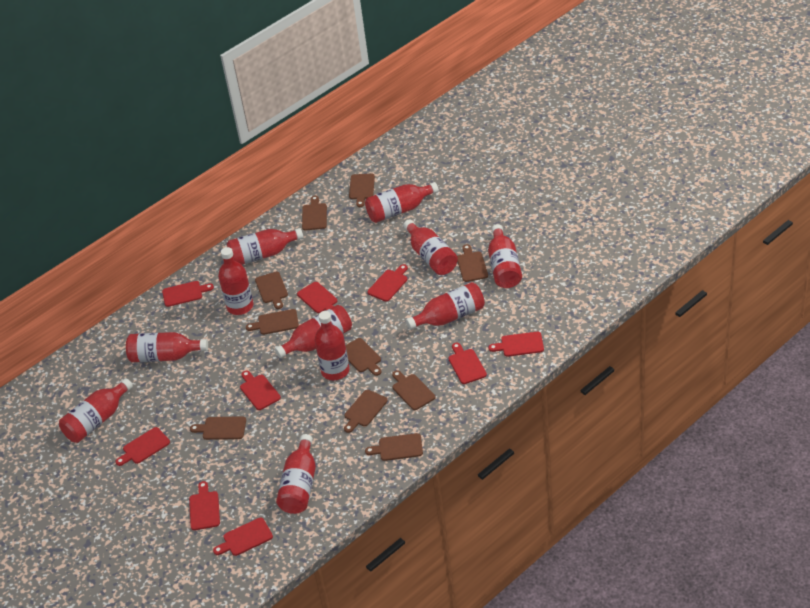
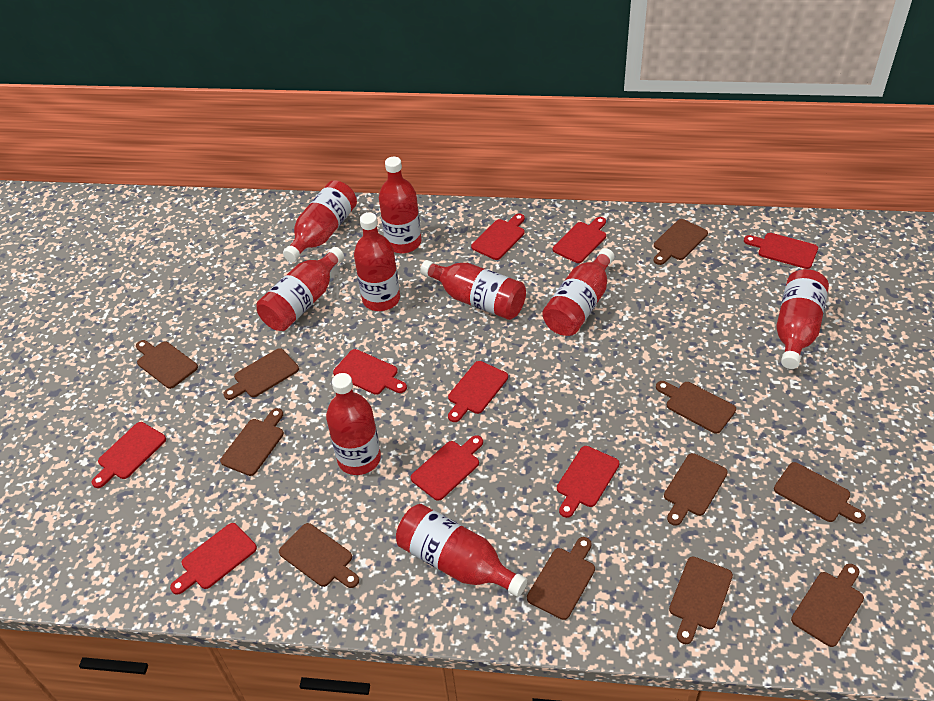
brown cutting board: [190,416,246,440] [246,309,299,335] [255,272,288,309] [302,196,327,230] [344,390,388,433] [346,338,381,376] [349,174,375,207] [365,433,423,461] [392,370,435,410] [457,244,488,282] = 10 -> [136,340,198,389] [220,408,284,476] [223,348,299,400] [279,523,359,588] [527,537,595,620] [654,219,708,265] [656,381,736,434] [664,453,728,526] [669,557,733,644] [774,462,866,524] [791,564,864,647] = 11
red bottle: [59,378,133,443] [126,332,208,362] [218,247,253,315] [227,228,303,265] [275,305,352,358] [276,434,316,514] [315,311,349,380] [365,182,439,223] [403,219,458,275] [406,282,485,330] [488,224,522,288] = 11 -> [256,247,344,331] [283,180,357,262] [326,373,381,475] [354,212,400,311] [379,157,422,253] [396,504,528,597] [420,260,526,320] [542,248,614,336] [776,269,829,369] = 9

